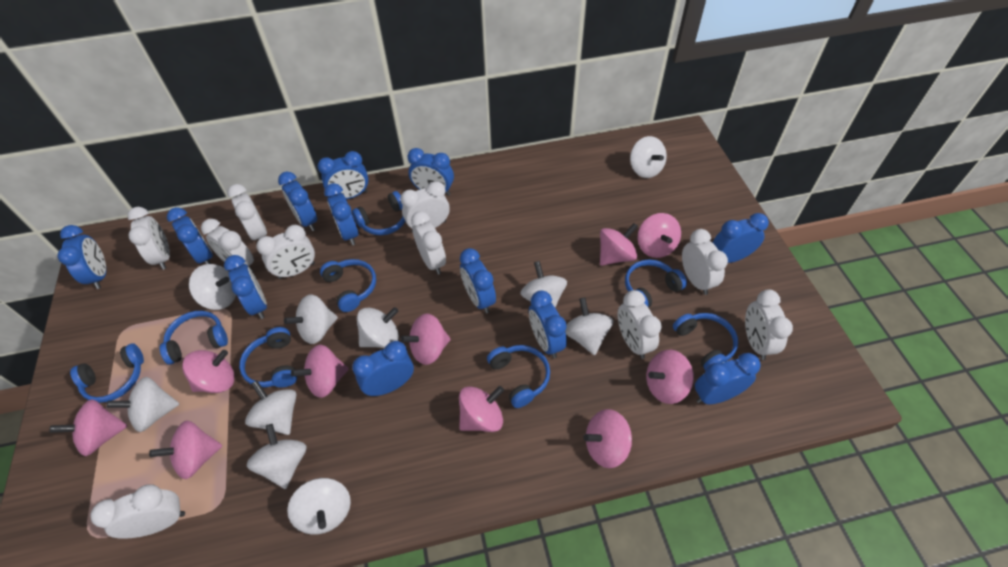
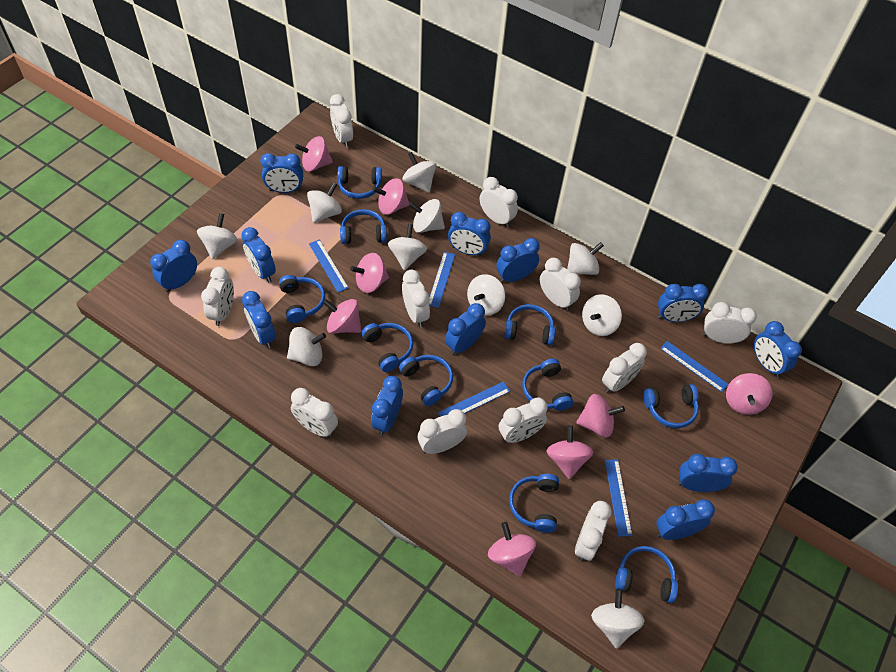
blue headphones: [70,343,144,403] [160,311,228,365] [239,327,297,388] [320,259,376,312] [352,191,405,235] [487,345,550,408] [625,260,687,308] [673,313,738,370] = 8 -> [279,275,325,323] [337,166,382,199] [340,209,387,244] [361,323,413,372] [399,355,453,406] [504,304,555,345] [509,474,559,533] [522,359,573,411] [615,546,678,603] [643,384,699,428] = 10
blue ruler: none = 0 -> [309,240,349,292] [429,252,455,308] [438,381,510,417] [605,459,632,537] [660,341,729,392] = 5
pink spinning top: [49,399,127,456] [149,421,222,479] [182,350,235,393] [291,345,349,398] [400,313,451,365] [459,386,504,432] [583,409,632,468] [600,223,638,266] [638,213,681,258] [646,350,694,404] = 10 -> [295,136,333,172] [323,299,362,334] [350,253,389,293] [373,178,409,215] [488,522,536,577] [546,425,593,479] [576,394,625,438] [726,373,772,415] = 8
white clock: [90,484,185,539] [128,207,170,270] [201,219,254,272] [227,184,267,240] [256,225,315,279] [400,181,450,232] [411,211,446,275] [618,290,661,359] [682,229,728,295] [745,289,793,360] = 10 -> [201,267,234,326] [291,388,338,437] [330,94,353,148] [402,270,430,327] [418,409,467,454] [480,177,518,227] [499,397,548,443] [540,258,581,311] [575,501,612,561] [602,343,647,393] [703,302,757,344] = 11

